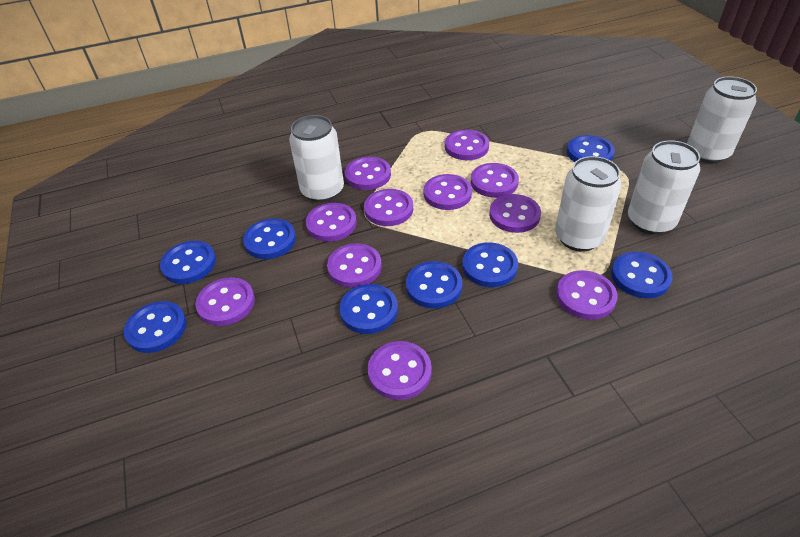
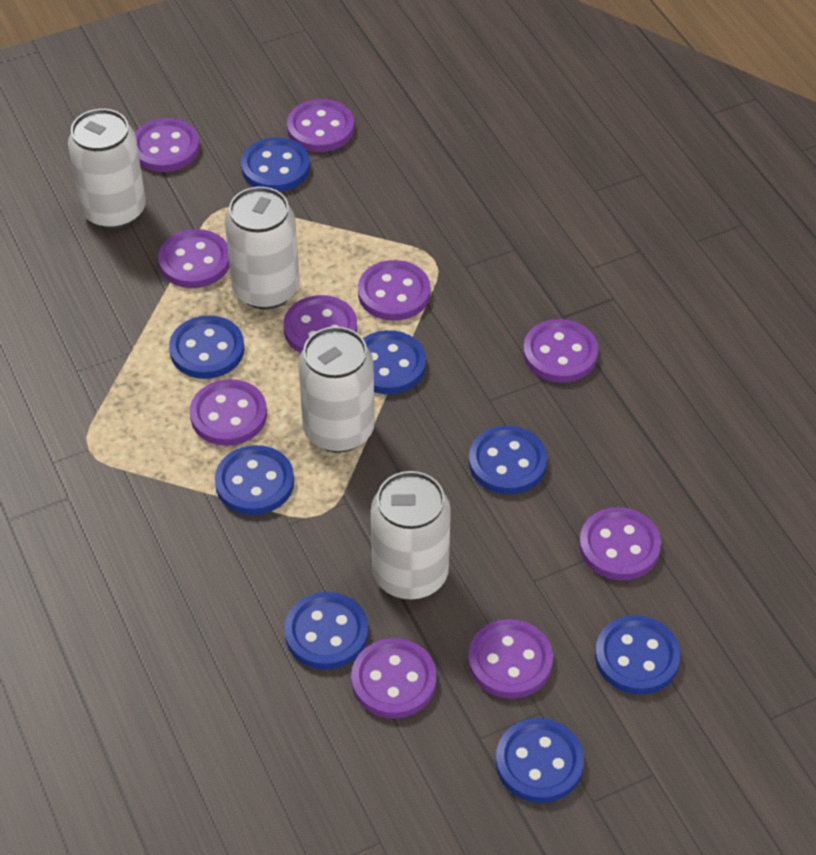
purple button: [195,277,255,326] [306,203,357,242] [327,243,382,288] [345,156,391,190] [364,189,413,226] [368,341,432,400] [424,174,472,210] [445,130,489,160] [471,163,519,198] [489,194,541,233] [556,270,618,320] = 11 -> [135,118,200,172] [158,229,230,288] [190,379,267,446] [283,295,357,353] [287,99,354,152] [351,638,437,719] [358,260,431,321] [468,619,553,699] [523,319,598,383] [579,507,661,580] = 10

